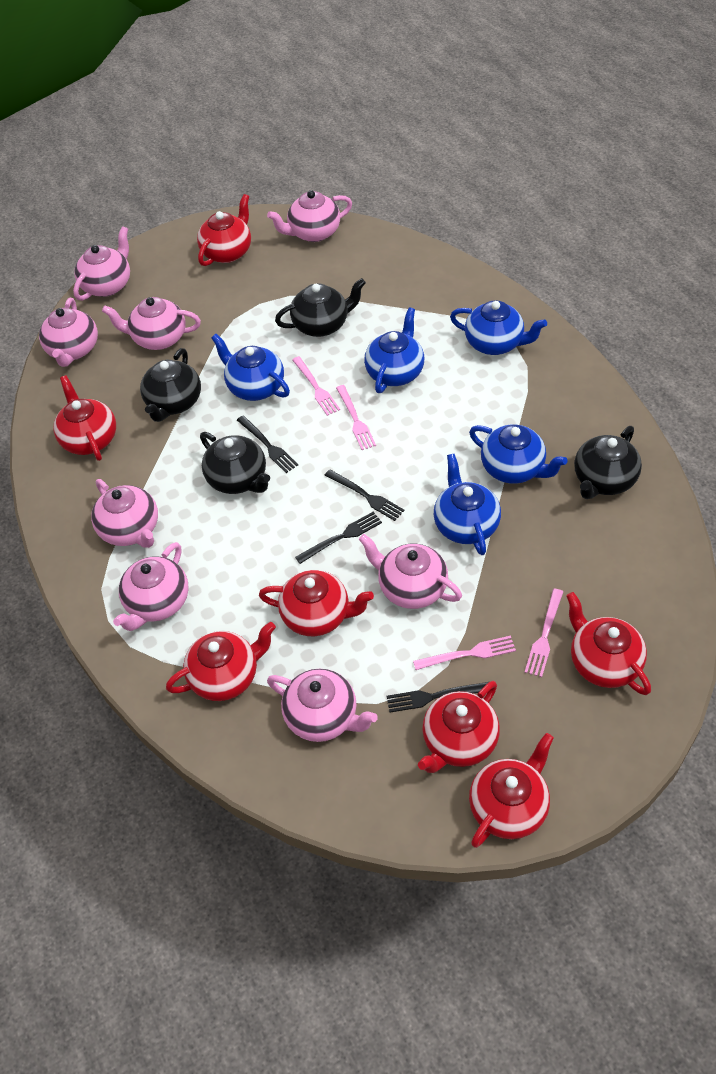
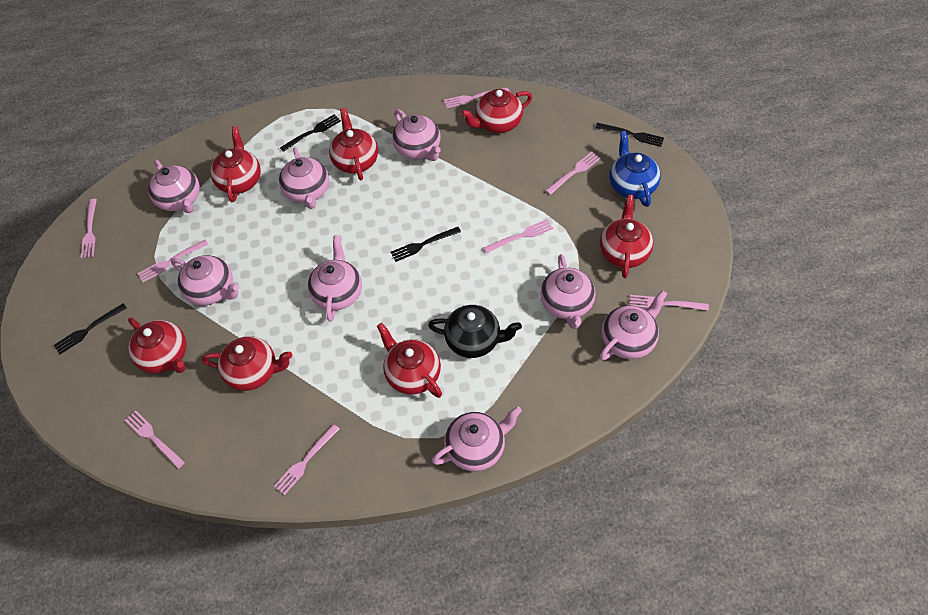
black teapot: [140,348,201,422] [200,432,270,494] [275,278,366,337] [574,426,642,499] = 4 -> [428,305,522,358] = 1
blue teapot: [211,334,290,401] [364,307,424,393] [434,454,501,555] [450,300,547,355] [469,425,568,484] = 5 -> [609,131,661,207] = 1
pink fork: [292,356,340,416] [336,385,376,450] [413,636,516,670] [524,589,563,677] = 4 -> [81,199,97,258] [125,411,185,469] [137,240,208,282] [274,424,339,495] [444,87,509,108] [483,219,553,253] [545,152,601,195] [630,295,709,311] = 8

